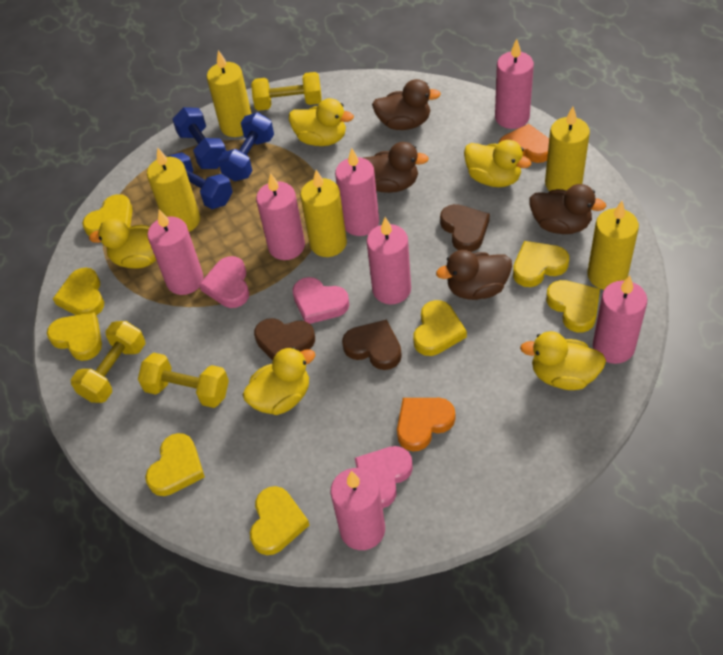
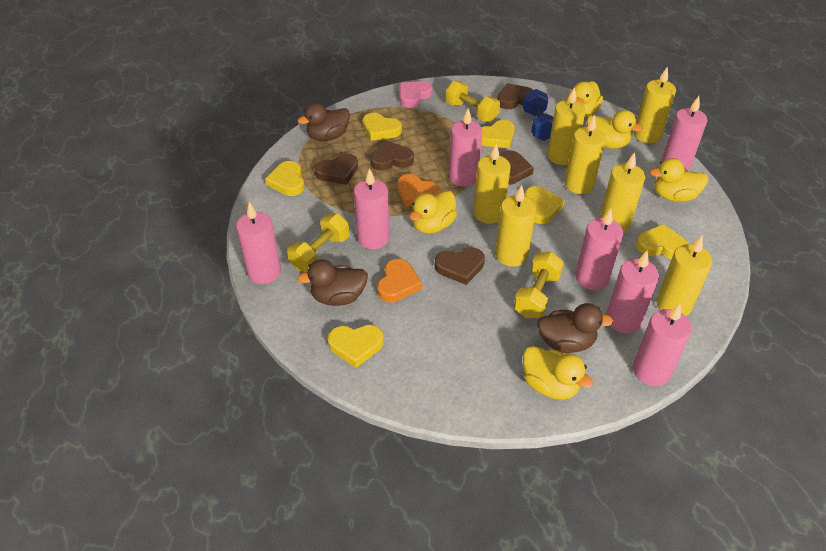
blue dumbbell: [167,152,233,209] [172,107,226,169] [218,112,274,181] = 3 -> [523,89,554,141] = 1
brown duck: [364,142,429,193] [372,79,441,130] [436,250,512,300] [529,184,606,234] = 4 -> [297,103,350,141] [297,260,368,306] [537,303,613,353] = 3
brown heart: [254,318,315,360] [342,319,402,370] [440,204,490,252] = 3 -> [315,154,358,185] [370,141,414,171] [435,247,485,285] [497,83,533,109] [499,150,534,185] = 5
pink heart: [199,256,249,308] [292,277,349,324] [355,446,413,508] = 3 -> [399,81,433,108] = 1
yellow candle: [147,148,200,232] [207,50,252,137] [300,170,347,257] [545,107,590,191] [588,201,639,290] = 5 -> [474,143,511,224] [495,185,536,267] [547,87,586,165] [564,115,606,194] [600,152,645,232] [634,66,676,143] [656,235,713,316] = 7
yellow heart: [47,312,102,361] [53,268,104,315] [82,194,133,236] [145,433,205,496] [250,486,309,555] [413,300,467,356] [513,241,569,287] [546,280,600,333] = 8 -> [265,161,305,196] [328,325,384,368] [363,113,402,141] [481,120,515,148] [524,186,565,224] [636,224,688,259] = 6

